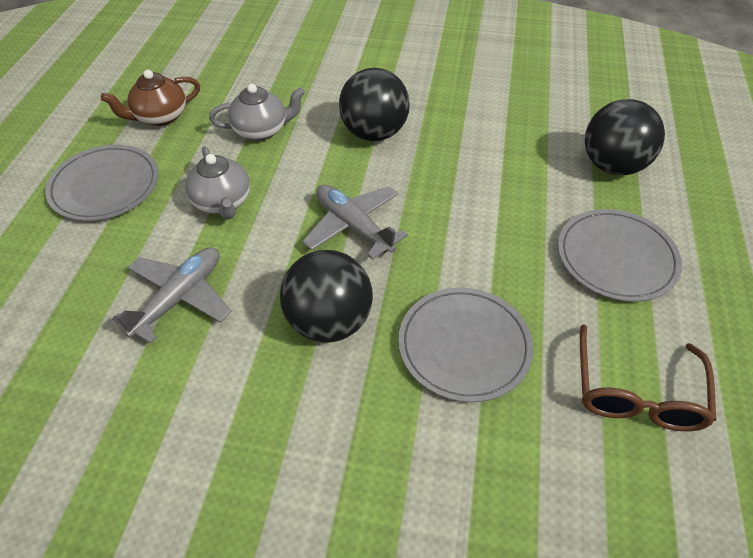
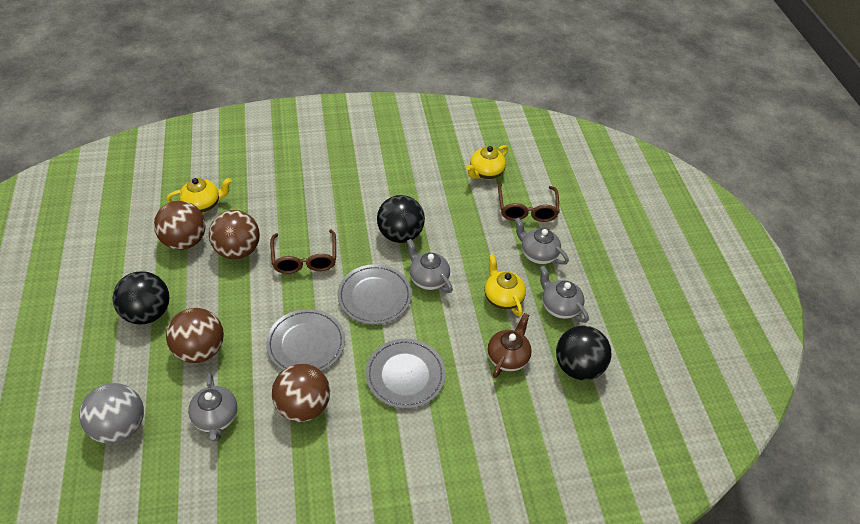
brown ball: none = 0 -> [154,201,206,250] [166,308,224,363] [209,210,260,259] [272,364,330,422] = 4
brown glasses: [580,324,716,431] = 1 -> [270,229,336,274] [498,184,560,222] = 2
grey ball: none = 0 -> [79,383,144,444] = 1
grey plane: [112,247,232,344] [302,185,408,260] = 2 -> none = 0
grey teapot: [185,146,250,219] [209,84,305,141] = 2 -> [188,373,238,442] [407,239,453,293] [515,218,569,265] [540,266,589,323] = 4
yellow teapot: none = 0 -> [166,178,232,213] [466,145,508,180] [484,254,526,317] = 3

